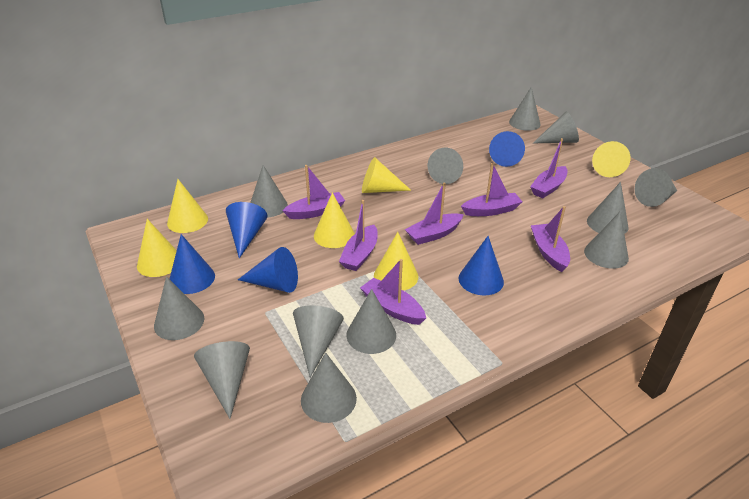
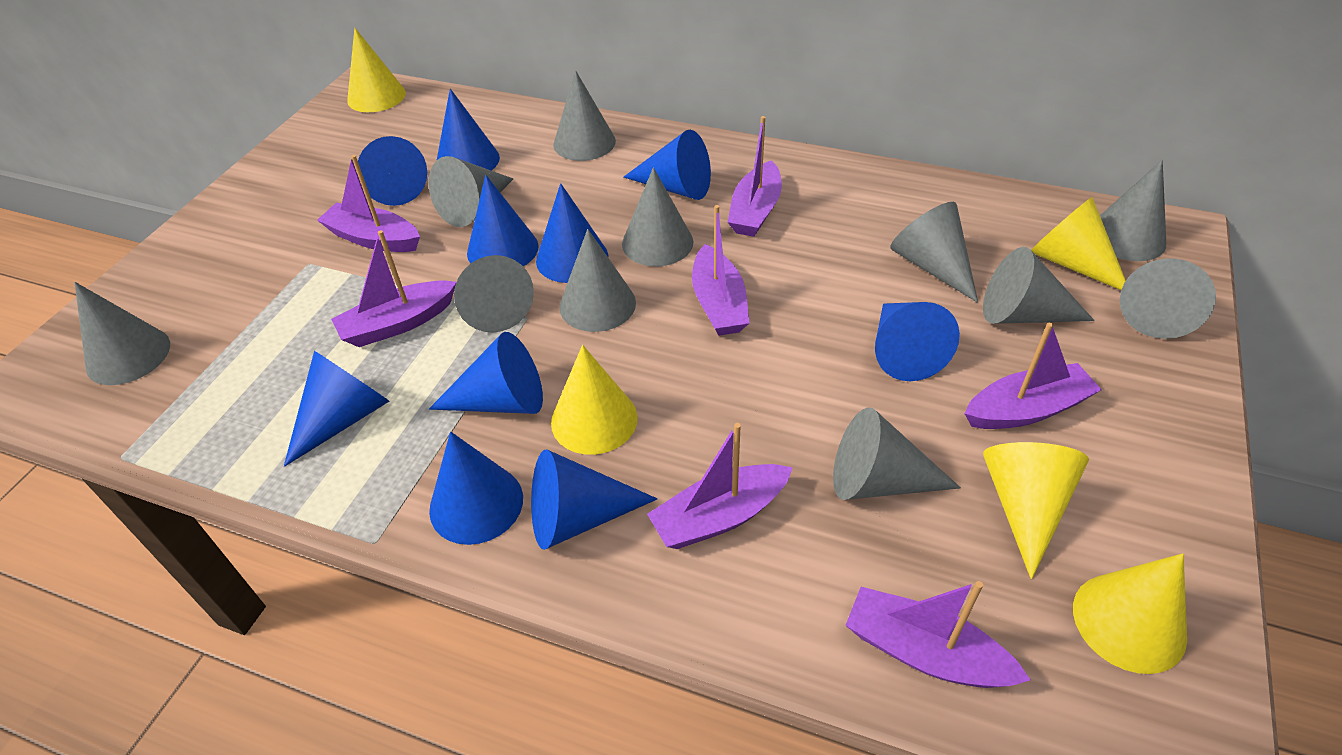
blue cone: [170,234,215,294] [226,202,268,258] [238,247,298,293] [459,236,504,295] [489,131,525,167] = 5 -> [284,351,389,467] [358,136,427,206] [429,332,543,414] [429,432,523,545] [436,89,500,171] [467,175,539,266] [531,450,657,550] [536,183,608,283] [624,130,711,200] [875,302,960,381] = 10
grey cone: [154,276,204,340] [194,341,250,419] [250,165,288,217] [293,305,344,377] [301,352,357,423] [347,289,396,354] [428,148,463,184] [509,87,541,131] [533,112,579,143] [584,212,629,269] [587,182,628,234] [635,168,677,207] = 12 -> [74,282,170,385] [429,156,513,227] [454,255,534,332] [553,70,616,161] [560,229,636,332] [622,167,693,266] [833,407,961,500] [890,202,978,303] [983,247,1094,324] [1100,160,1166,261] [1120,258,1216,339] = 11
yellow cone: [137,219,177,277] [167,179,208,233] [314,193,355,248] [362,157,411,193] [374,232,418,291] [592,141,631,177] = 6 -> [347,28,406,112] [551,345,638,455] [983,442,1089,579] [1031,197,1126,290] [1073,553,1187,674] = 5

